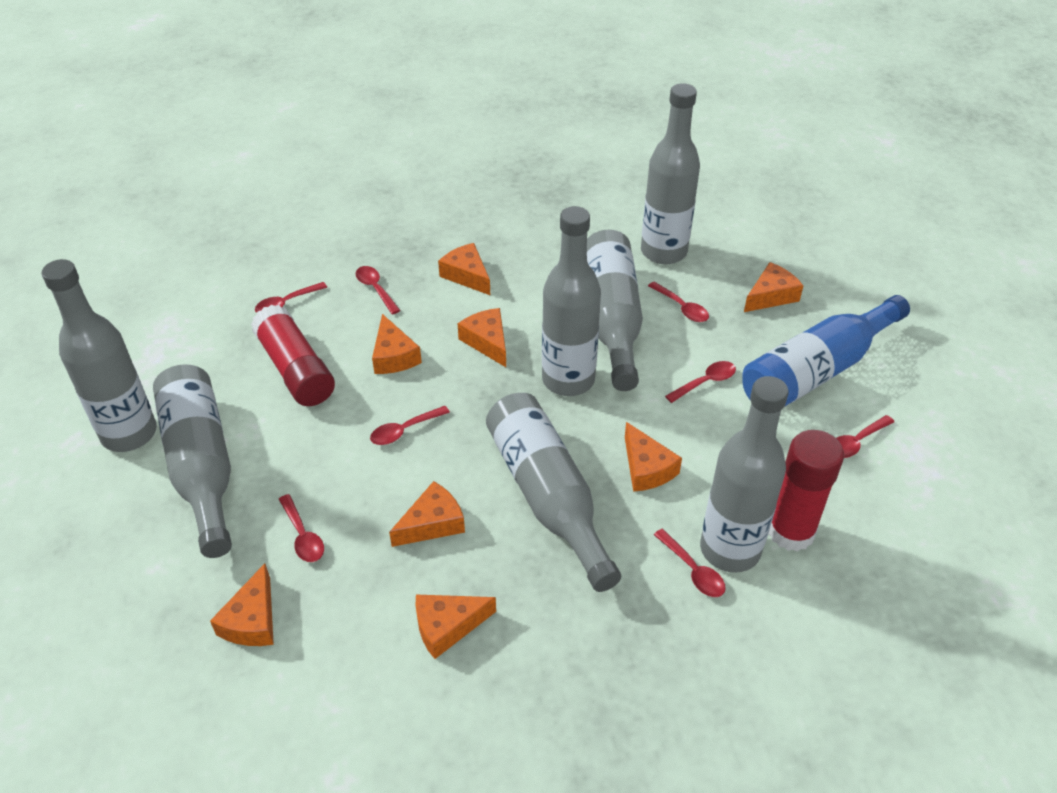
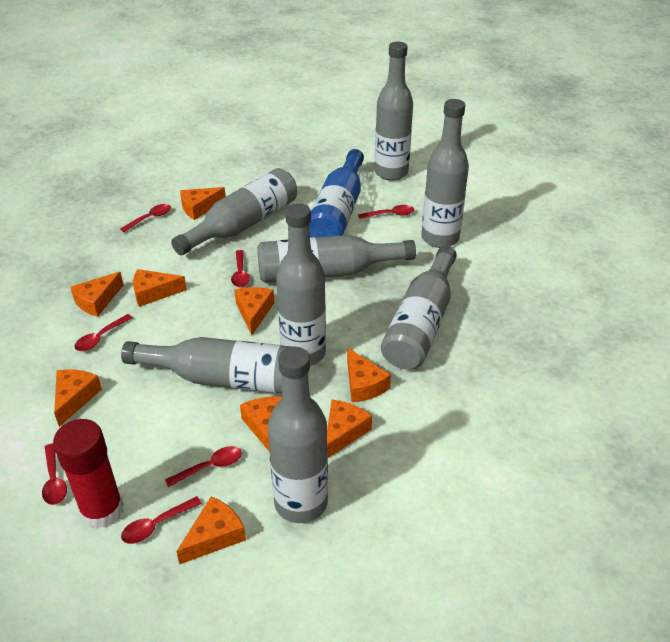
grey bottle: [42,259,157,452] [153,364,232,558] [486,393,621,592] [542,206,601,396] [587,230,643,391] [641,83,700,264] [700,376,789,573] = 7 -> [121,337,291,393] [171,168,297,255] [257,235,416,283] [268,347,328,523] [276,203,326,366] [374,42,413,181] [381,246,457,370] [421,99,469,248] = 8
orange cheese: [210,563,274,646] [372,314,422,374] [389,481,465,547] [416,595,496,659] [438,243,490,295] [458,308,506,367] [625,422,682,492] [744,262,803,312] = 8 -> [54,370,102,427] [70,272,123,317] [133,269,187,307] [176,496,246,564] [180,187,226,220] [234,287,274,335] [240,396,282,452] [327,400,372,458] [347,347,391,402] = 9
red glue stick: [251,305,335,406] [768,430,844,552] = 2 -> [53,419,124,529] = 1
red spoon: [255,282,327,313] [279,494,324,562] [356,266,401,315] [370,406,450,445] [648,282,709,322] [654,529,726,597] [665,361,736,403] [836,415,894,458] = 8 -> [42,443,67,505] [75,314,133,351] [120,204,171,232] [121,496,202,544] [165,446,242,487] [231,250,250,287] [358,205,414,219] = 7

